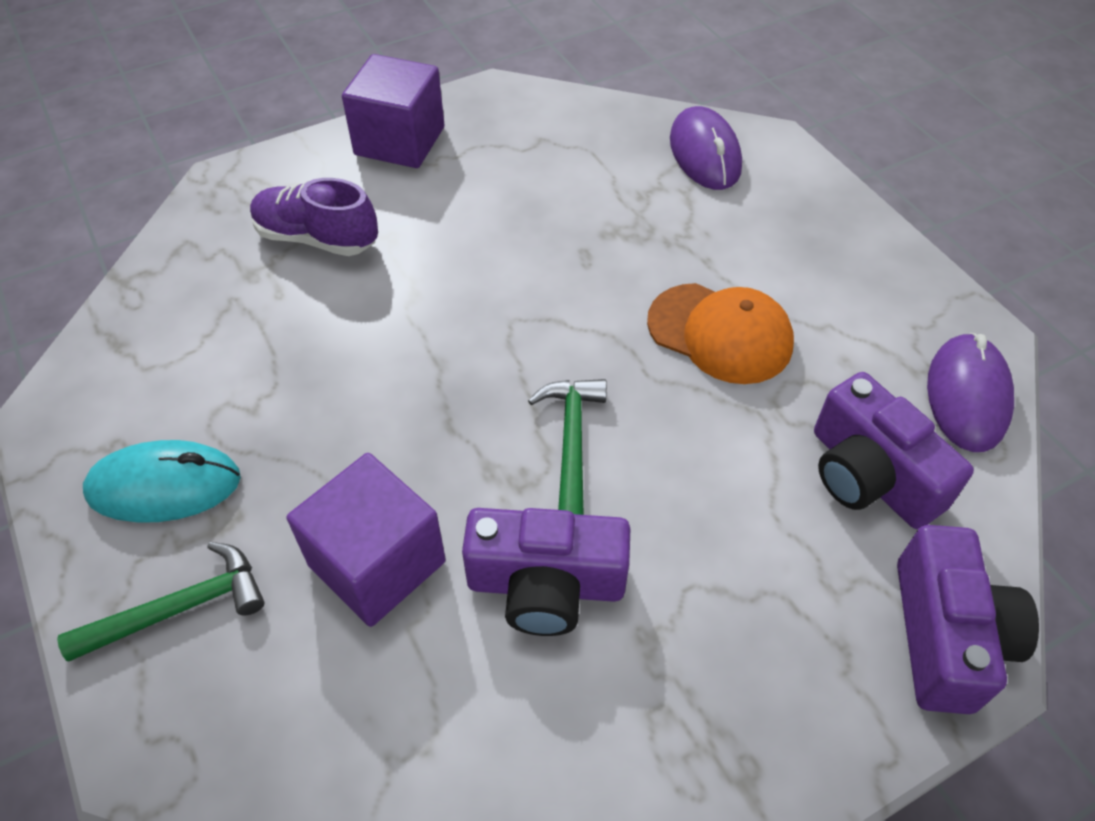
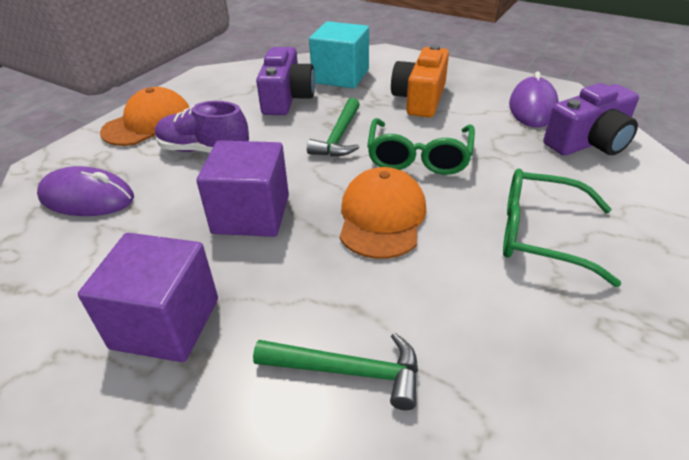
green glasses: none = 0 -> [367,118,475,175] [503,169,621,287] = 2
orange camera: none = 0 -> [391,45,449,117] = 1
orange cap: [647,283,794,384] = 1 -> [100,87,189,146] [340,167,426,259] = 2
purple camera: [462,508,630,636] [814,372,974,529] [897,525,1039,714] = 3 -> [256,47,315,115] [543,83,639,156] = 2
turquoise cube: none = 0 -> [309,21,369,89] = 1
turquoise mouse: [83,440,241,523] = 1 -> none = 0

